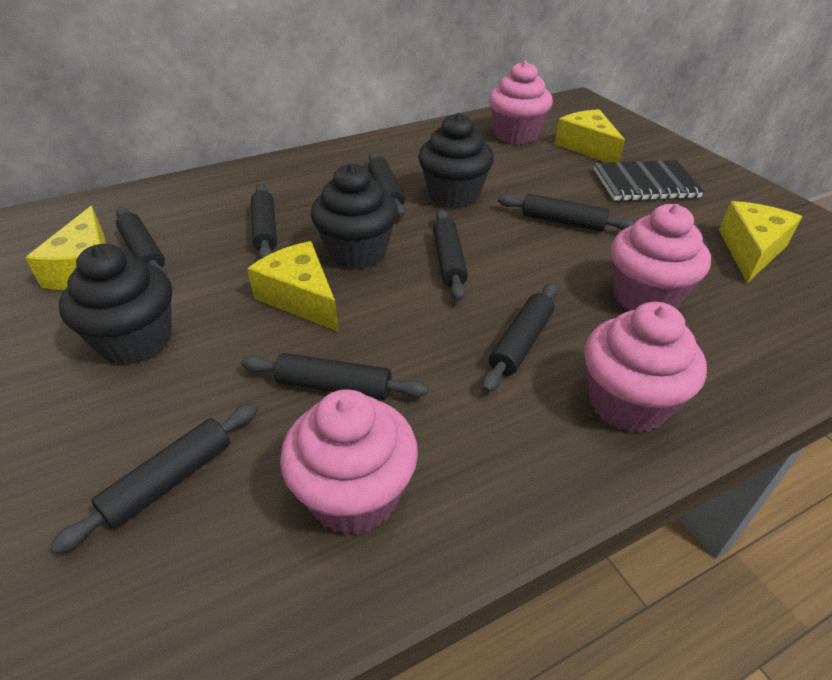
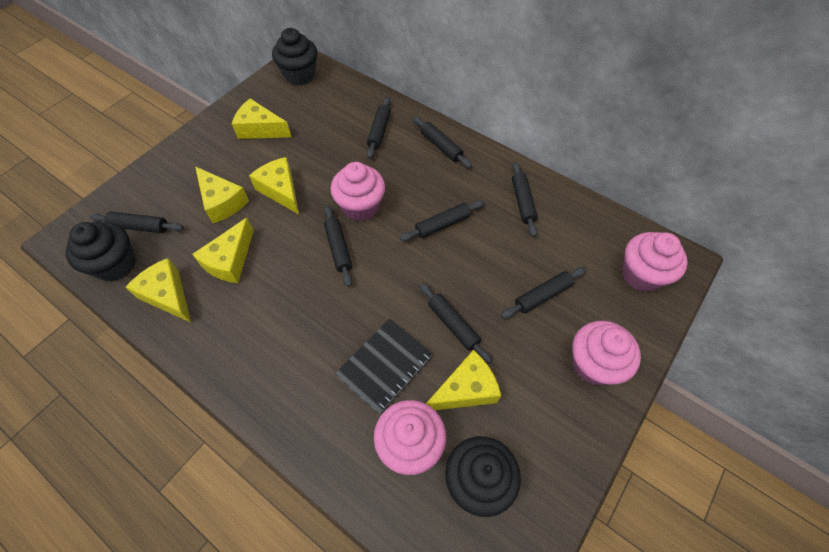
yellow cheese: [25,206,106,290] [247,241,339,332] [555,109,625,163] [719,201,802,283] = 4 -> [125,258,191,323] [192,218,254,283] [195,167,249,223] [232,98,291,139] [249,157,299,214] [426,350,501,410] = 6

